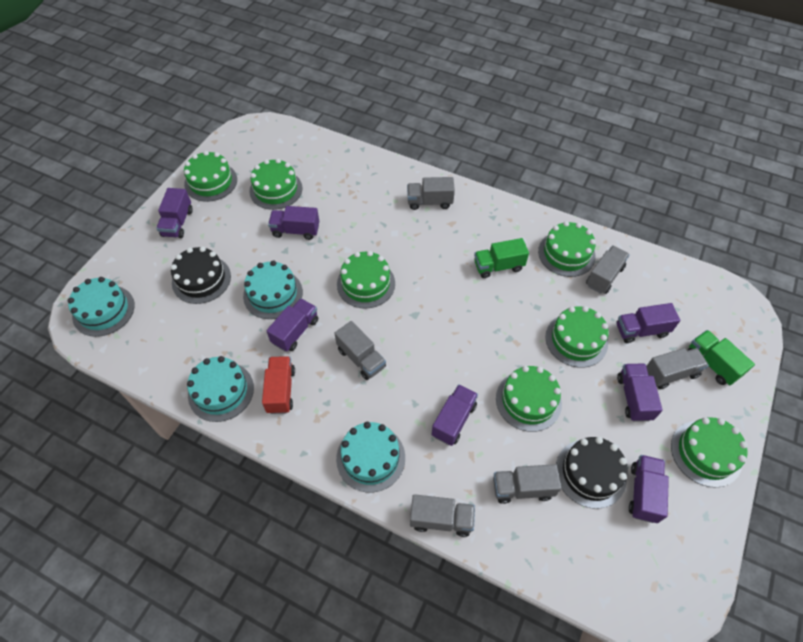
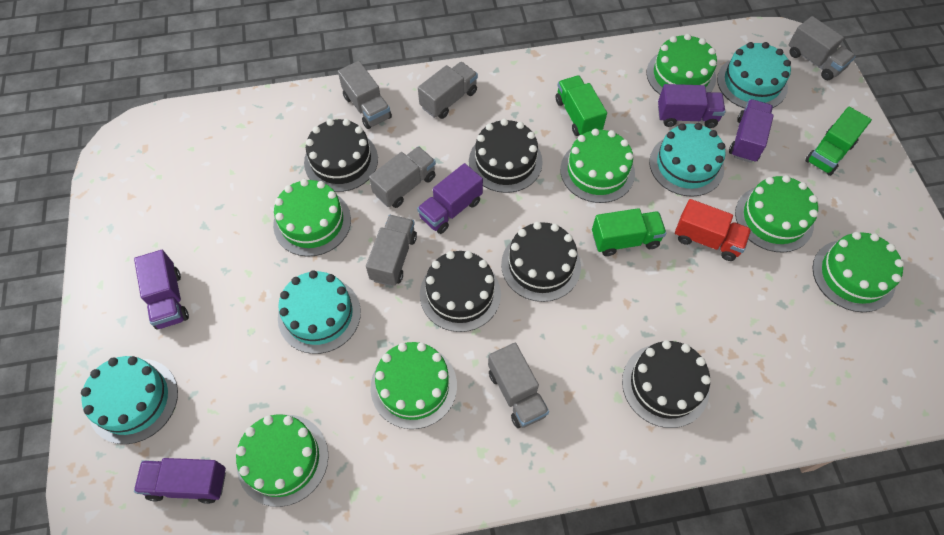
black cake: [171,246,231,304] [556,437,628,509] = 2 -> [304,119,378,192] [420,251,501,332] [469,119,543,193] [501,222,581,302] [622,340,711,428] = 5
green truck: [474,238,529,278] [688,330,755,385] = 2 -> [555,76,607,136] [592,208,667,256] [805,107,872,176] = 3
purple truck: [156,188,193,238] [266,298,318,352] [268,206,319,240] [431,384,478,446] [616,303,680,343] [617,364,663,422] [629,455,669,523] = 7 -> [134,250,189,330] [134,458,226,504] [417,163,483,234] [658,84,725,128] [729,99,774,163] = 5

